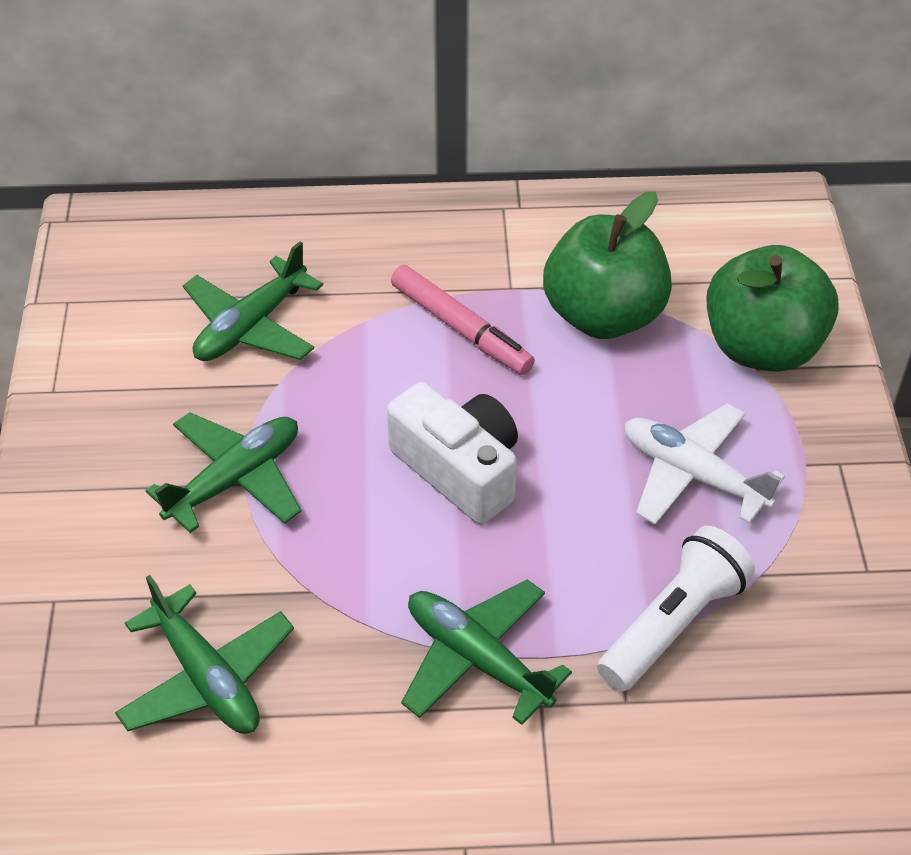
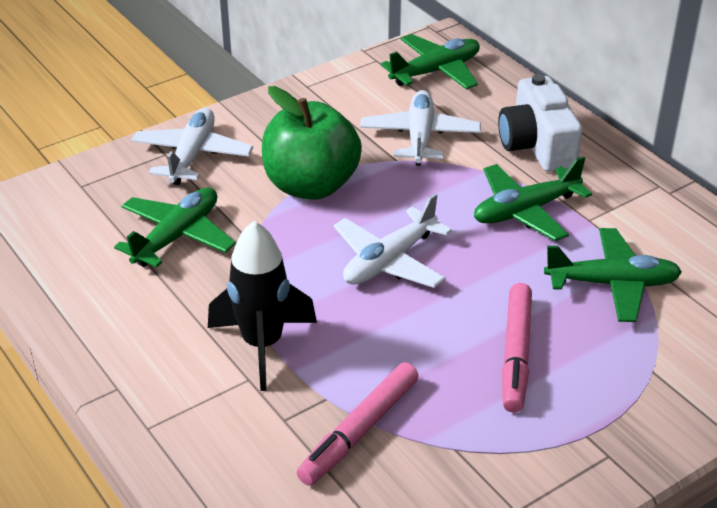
black rocket: none = 0 -> [208,221,317,391] = 1
green apple: [543,191,672,339] [706,245,839,372] = 2 -> [262,86,362,200] = 1
pink marker: [391,265,535,375] = 1 -> [297,362,419,485] [502,283,532,412] = 2
white flashlight: [597,526,755,691] = 1 -> none = 0
white plane: [624,403,785,524] = 1 -> [131,108,253,185] [334,193,452,288] [360,90,481,166] = 3

